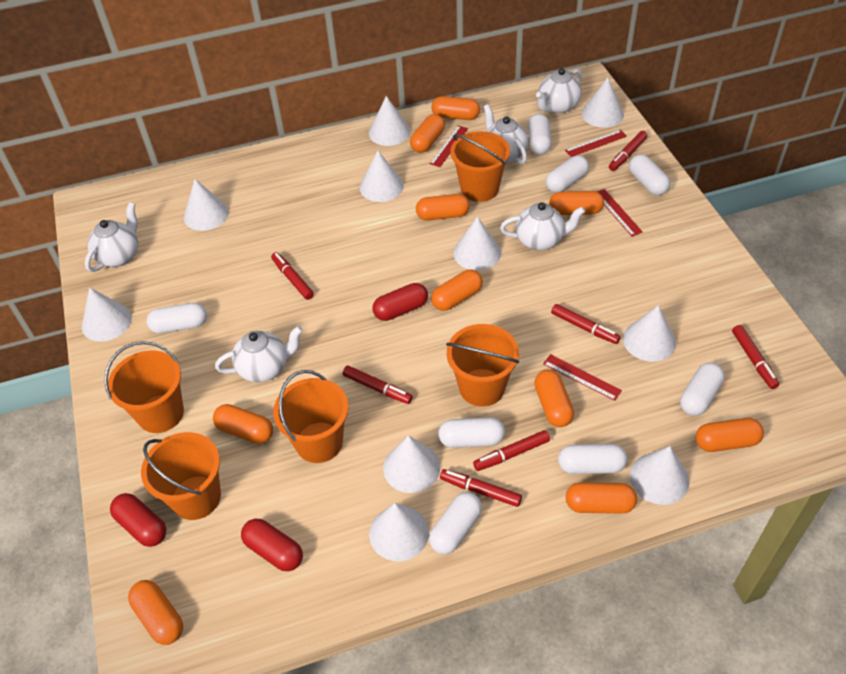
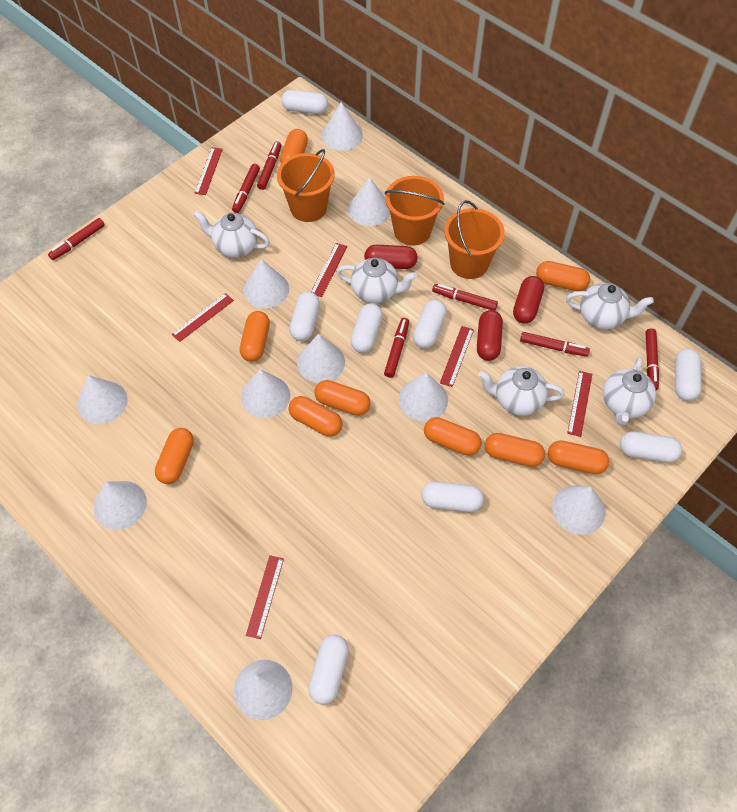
orange bucket: [104,341,184,433] [141,432,221,520] [273,370,349,463] [446,324,519,407] [451,131,510,202] = 5 -> [277,149,335,222] [385,176,445,246] [444,200,505,279] = 3
orange capsule: [128,580,183,645] [213,404,273,444] [410,114,445,153] [416,194,470,220] [431,270,483,311] [432,96,480,120] [534,370,574,427] [549,191,604,215] [566,483,637,514] [696,418,764,452] = 10 -> [155,428,194,484] [240,311,270,362] [280,129,308,163] [288,396,342,437] [314,380,371,416] [424,417,482,456] [485,433,545,467] [536,261,590,291] [548,440,609,474] = 9
red ruler: [430,125,468,167] [543,354,622,401] [565,130,627,157] [597,189,643,237] = 4 -> [172,293,234,342] [195,147,223,195] [246,555,284,639] [311,243,347,297] [440,326,474,387] [567,371,592,437] = 6

